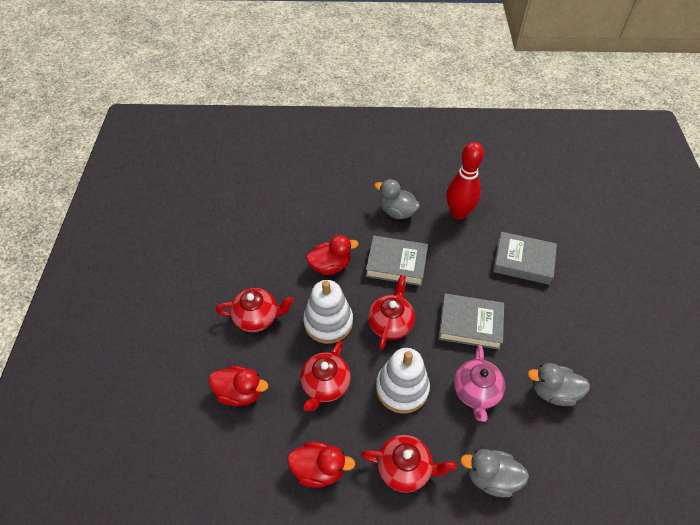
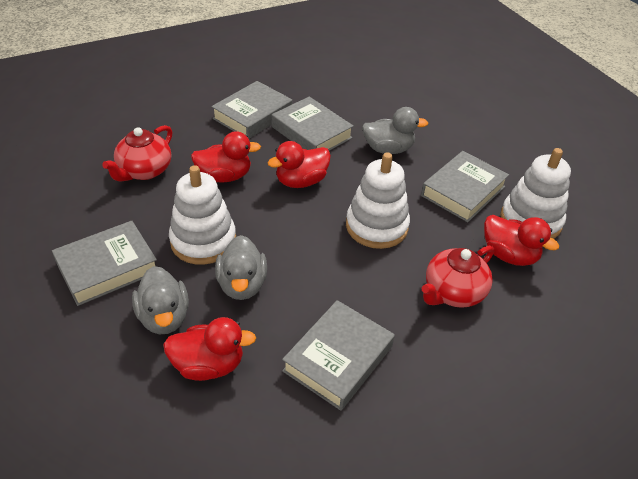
grey book: [366,236,428,286] [439,293,504,350] [493,232,557,285] = 3 -> [52,221,157,306] [211,81,292,139] [272,97,354,151] [282,300,395,411] [421,151,509,222] = 5
pink teapot: [454,345,505,422] = 1 -> none = 0
red bowling pin: [446,142,484,219] = 1 -> none = 0
red duck: [209,366,268,406] [287,441,355,488] [306,235,359,275] = 3 -> [163,317,256,381] [191,131,261,182] [267,141,331,188] [484,215,559,266] = 4
red teapot: [216,288,294,332] [300,341,351,411] [361,435,457,493] [368,275,415,350] = 4 -> [102,125,172,181] [422,246,494,308] = 2
white stacking toy: [303,280,353,344] [376,348,430,414] = 2 -> [169,165,236,265] [346,152,410,249] [500,148,571,239] = 3

